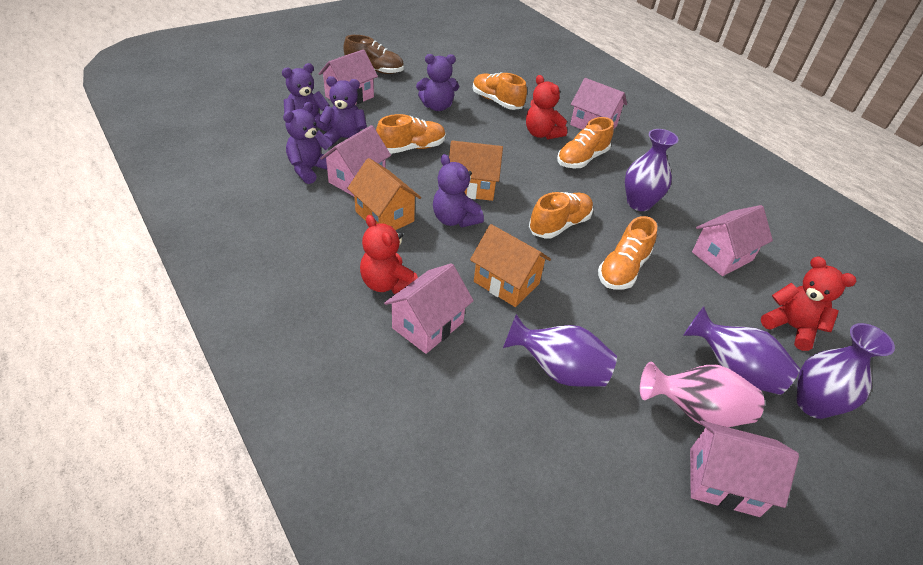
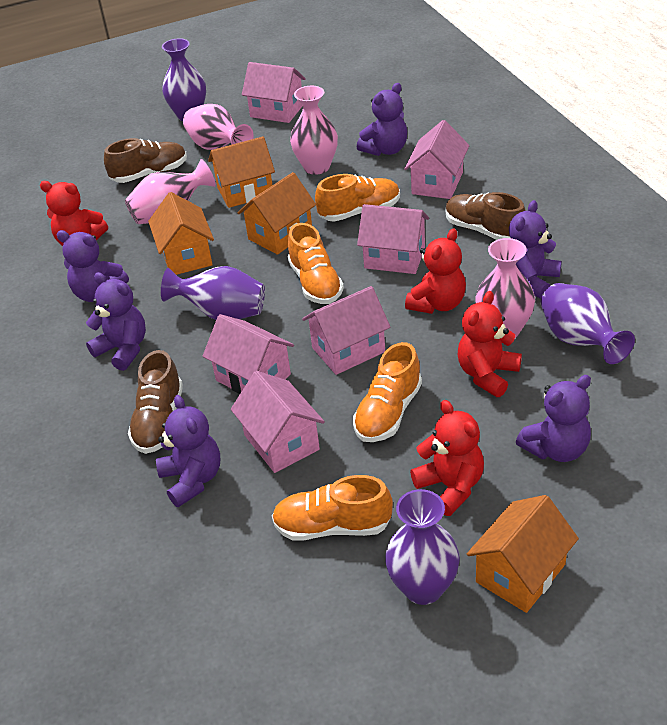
brown shoe: [344,35,404,74] = 1 -> [104,138,187,183] [128,350,183,454] [446,192,526,240] = 3
orange house: [347,158,421,230] [449,141,503,201] [470,224,551,307] = 3 -> [148,192,214,275] [208,136,275,208] [237,172,316,255] [467,495,579,613] = 4
orange shoe: [376,114,446,154] [473,73,527,110] [529,192,593,239] [557,117,614,168] [598,216,657,290] = 5 -> [272,475,393,541] [288,223,344,304] [315,174,400,222] [353,342,422,442] = 4
pink vase: [640,362,765,427] = 1 -> [125,159,216,224] [183,104,254,150] [290,86,338,175] [475,238,535,338] = 4
purple teddy bear: [282,63,331,131] [283,102,332,184] [319,76,367,146] [416,54,459,111] [433,154,484,227] = 5 -> [57,230,129,302] [86,272,146,371] [156,395,220,507] [357,83,407,156] [509,200,562,299] [516,375,591,462] = 6
red teddy bear: [360,215,418,294] [526,75,567,139] [761,256,857,351] = 3 -> [40,181,108,246] [405,228,466,314] [410,400,484,516] [458,291,522,397] = 4

